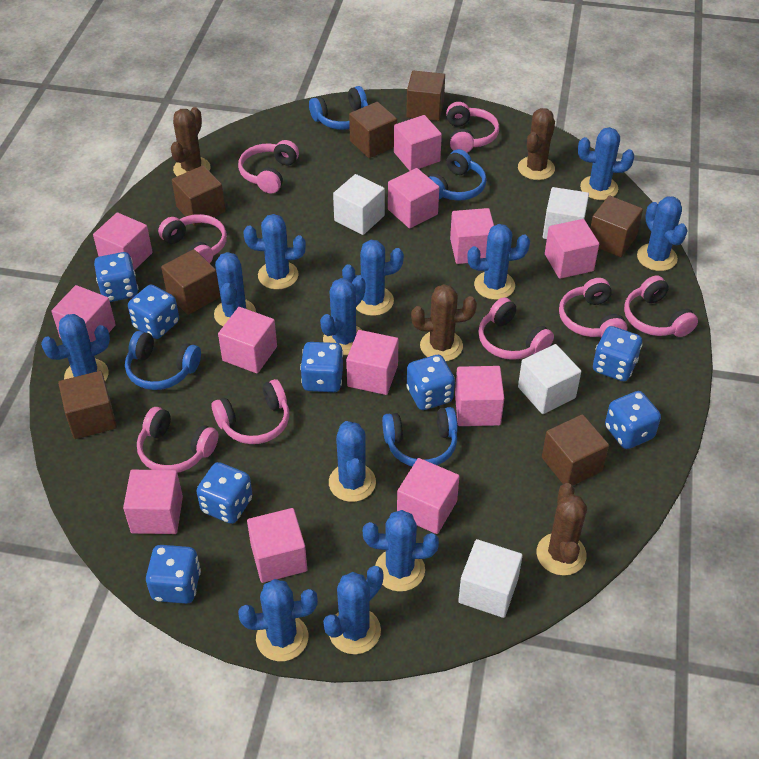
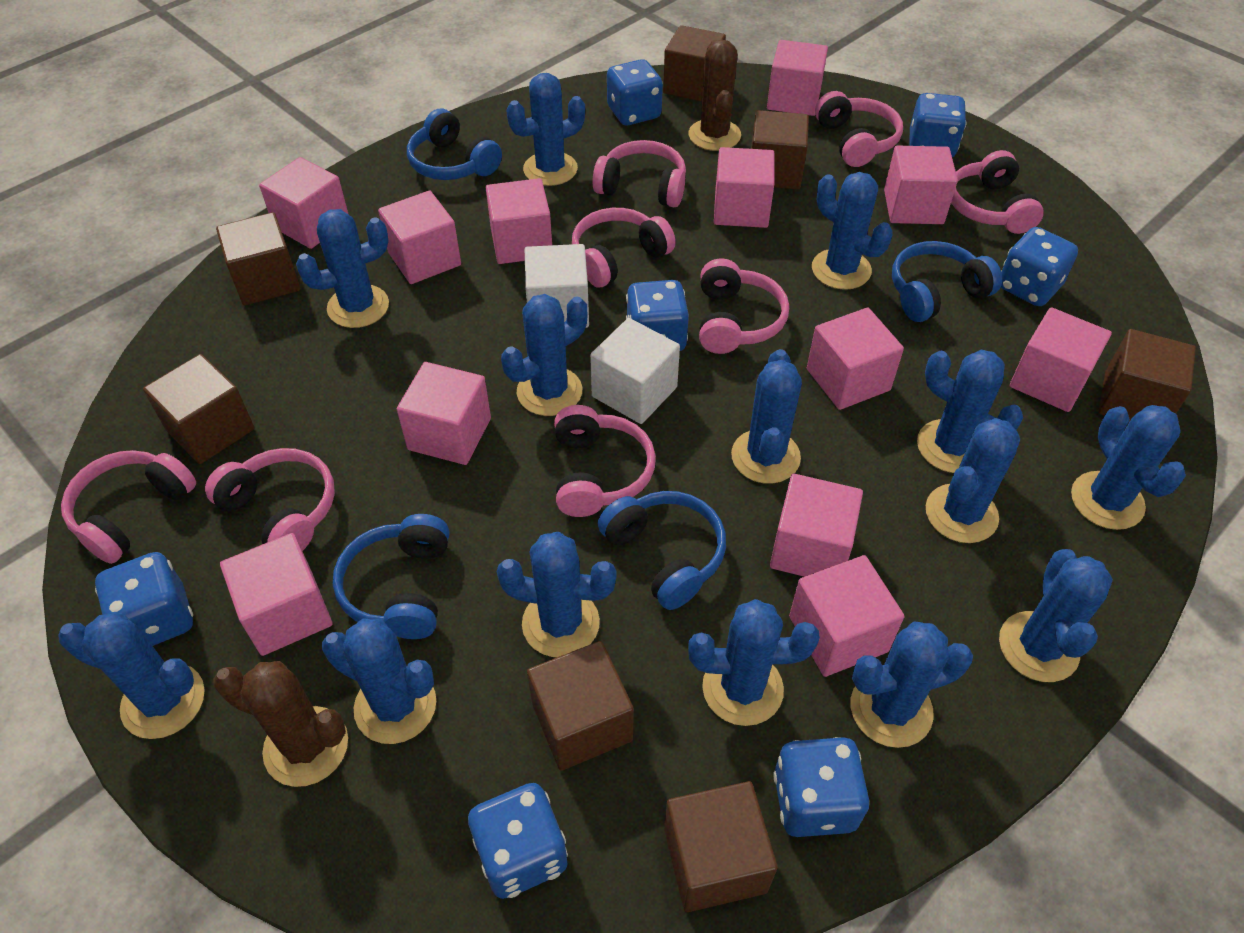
blue cactus: [41,314,110,381] [214,252,256,326] [238,579,318,661] [243,214,306,290] [320,276,366,355] [323,566,383,654] [329,421,376,502] [342,240,404,316] [363,510,439,592] [467,224,530,300] [578,127,634,200] [637,196,688,271] = 12 -> [59,613,205,739] [296,209,389,328] [322,619,436,744] [497,532,617,657] [501,294,587,416] [506,73,585,186] [688,599,820,726] [731,349,802,484] [812,172,893,290] [851,621,973,748] [917,350,1023,473] [926,418,1020,543] [999,549,1113,682] [1071,405,1186,530] = 14
blue dice: [94,252,138,302] [128,285,179,339] [146,545,201,604] [196,462,253,524] [300,342,343,392] [406,355,455,410] [593,326,642,381] [605,391,661,449] = 8 -> [95,552,193,646] [468,783,568,899] [607,59,663,125] [626,280,689,351] [773,737,869,837] [909,93,967,157] [1001,227,1078,306] = 7
brown cactus: [171,107,211,176] [411,284,477,361] [518,108,555,180] [536,483,587,576] = 4 -> [213,661,348,787] [688,39,741,151] = 2
white cube: [333,174,385,235] [458,539,523,618] [518,344,581,414] [543,187,589,239] = 4 -> [525,244,589,328] [590,318,680,424] = 2

